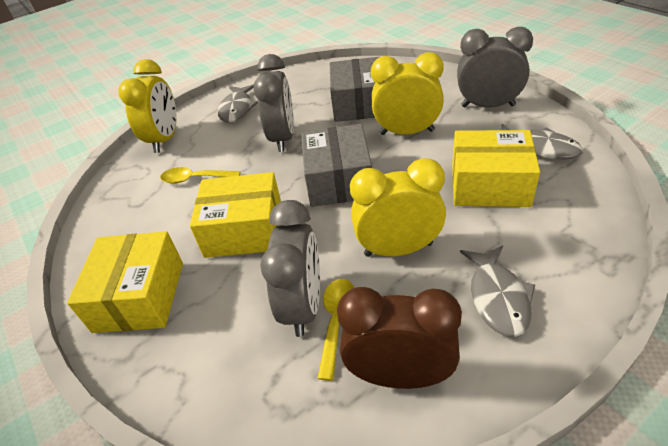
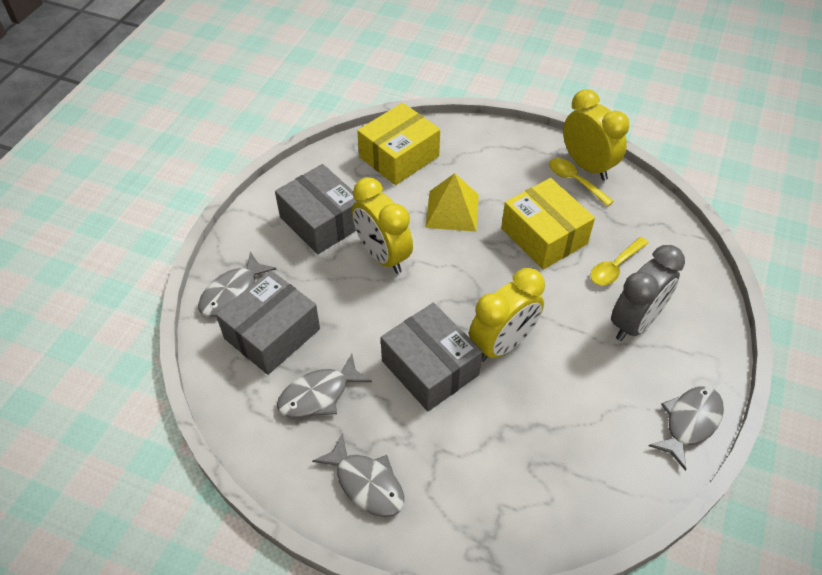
brown clock: [337,287,462,389] = 1 -> none = 0
grey box: [301,124,372,207] [330,57,379,122] = 2 -> [216,270,320,375] [275,164,357,254] [381,303,482,411] = 3
grey clock: [253,54,294,152] [260,200,320,337] [457,27,533,108] = 3 -> [611,245,685,341] = 1
grey fish: [218,85,258,123] [460,245,535,337] [502,124,583,160] = 3 -> [198,252,276,317] [277,354,372,418] [312,433,404,517] [648,386,724,471] = 4
yellow box: [67,231,183,333] [190,172,281,258] [452,130,540,207] = 3 -> [357,103,440,185] [501,178,595,270] = 2
yellow pyramid: none = 0 -> [425,173,479,232] = 1

